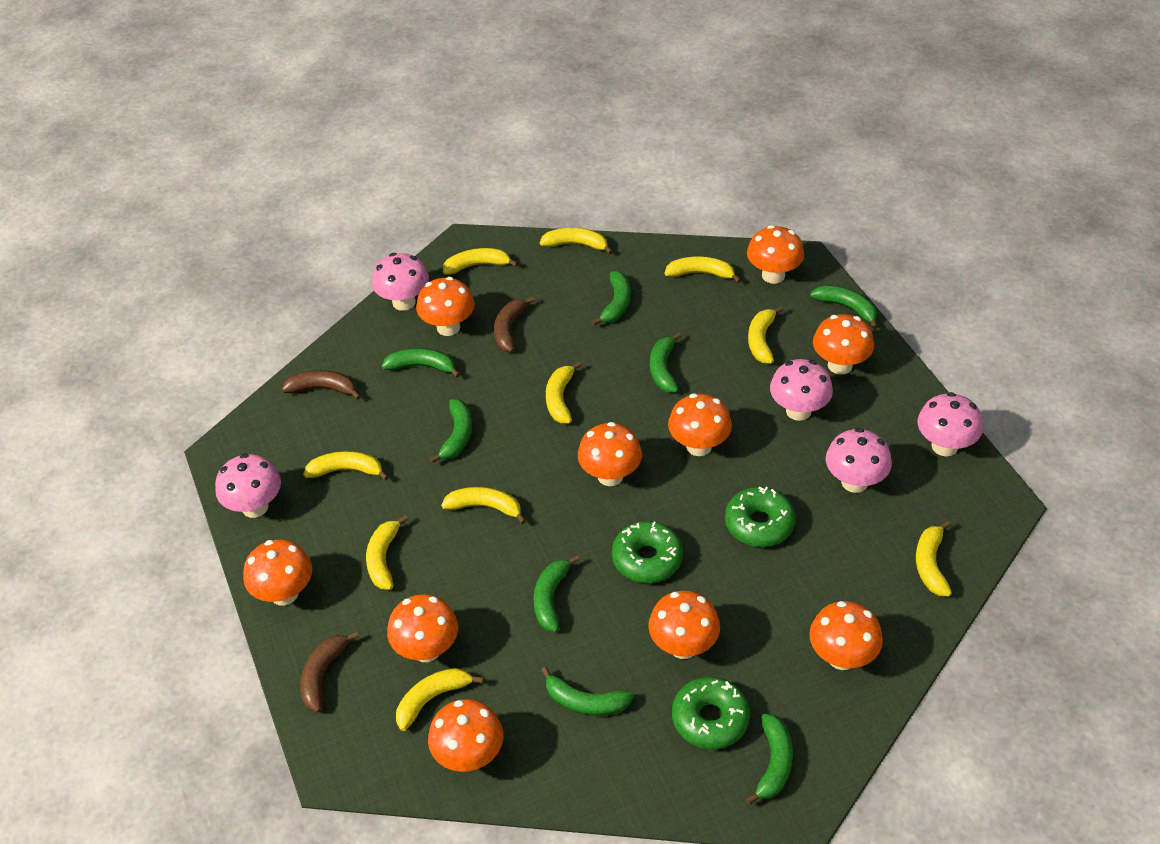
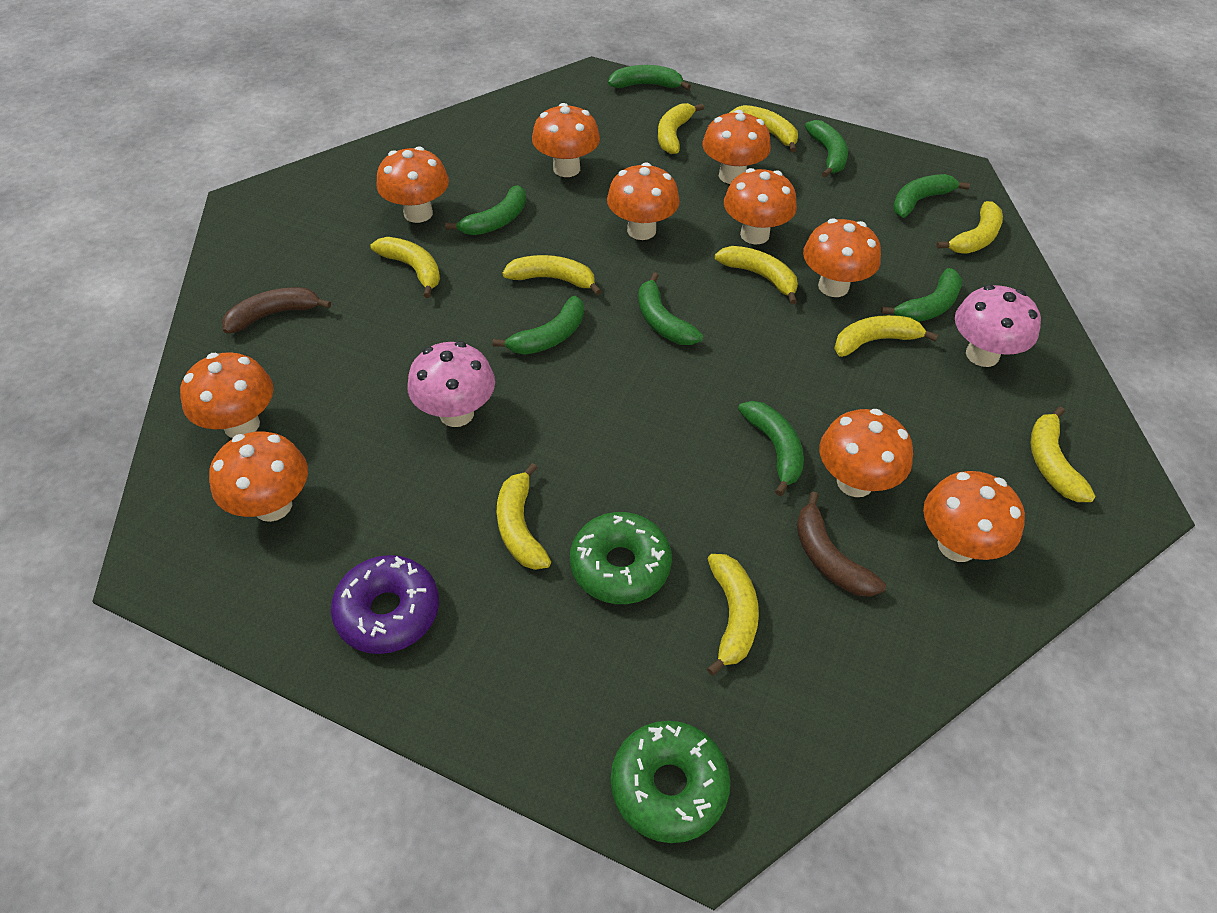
brown banana: [281,370,361,400] [300,631,359,713] [494,296,535,352] = 3 -> [222,287,331,334] [797,492,886,597] = 2
green donut: [612,521,683,583] [672,677,750,749] [725,486,796,547] = 3 -> [570,512,672,604] [611,721,730,843] = 2
pink mushroom: [215,454,281,518] [372,253,429,311] [770,359,833,421] [826,428,892,493] [917,392,983,456] = 5 -> [408,341,495,427] [955,285,1041,367] = 2
purple donut: none = 0 -> [331,555,439,654] = 1

